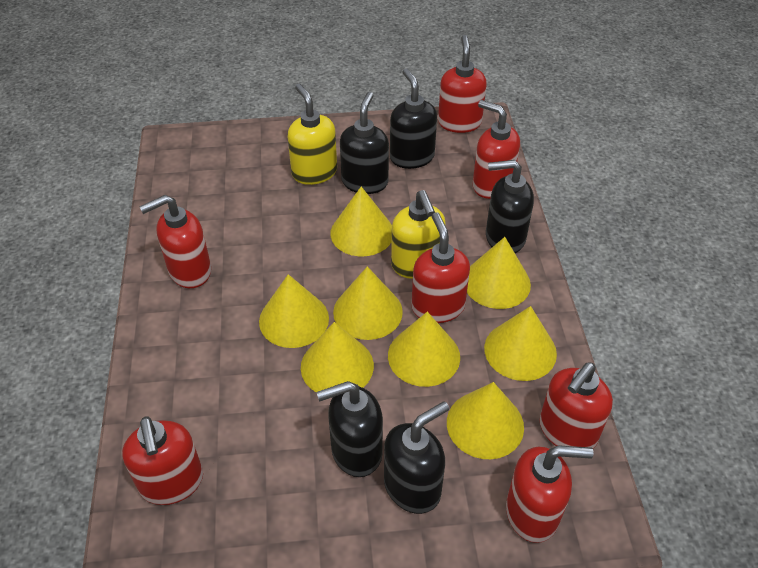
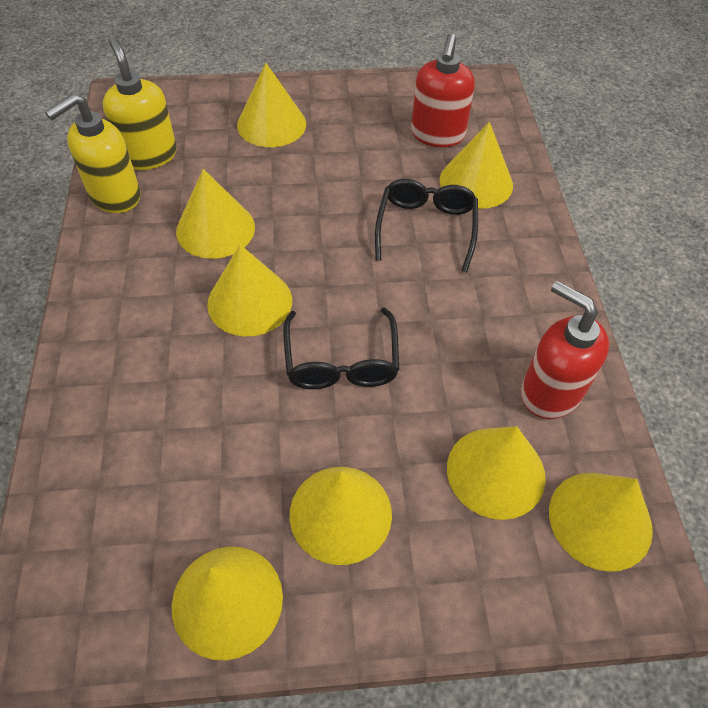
black glasses: none = 0 -> [283,307,399,389] [375,179,478,273] = 2
black soap dispenser: [316,381,383,477] [340,92,389,194] [384,401,449,514] [390,68,437,169] [486,160,534,253] = 5 -> none = 0
red soap dispenser: [122,417,203,505] [139,195,211,288] [412,212,470,323] [438,35,487,133] [473,100,520,199] [506,445,594,543] [540,362,613,448] = 7 -> [411,33,475,147] [521,281,609,419] = 2

